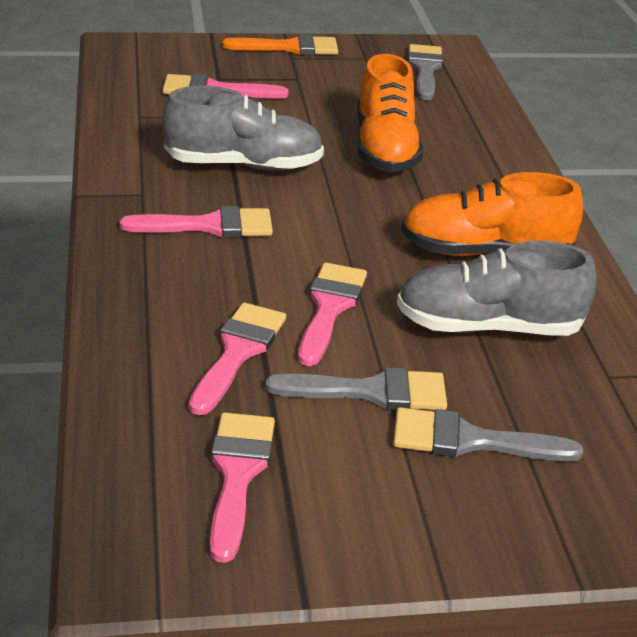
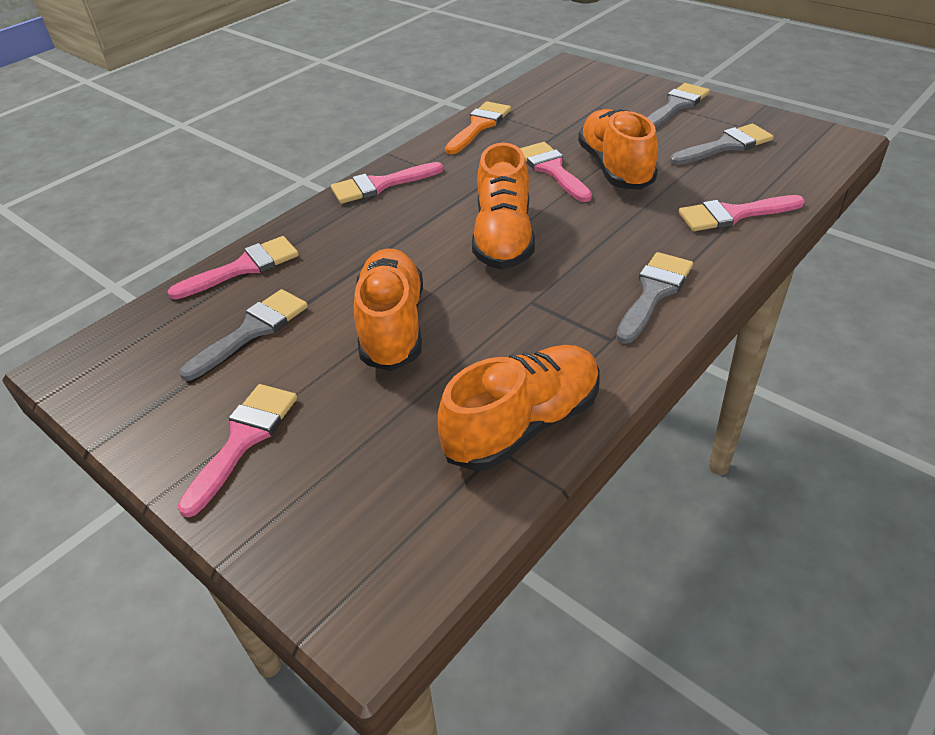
grey brush: [265,367,447,410] [393,407,583,462] [408,44,443,100] = 3 -> [179,289,308,381] [616,252,693,344] [647,83,710,128] [670,124,774,165] = 4
grey shoe: [162,86,324,171] [397,241,596,336] = 2 -> none = 0
orange shoe: [357,54,423,172] [401,172,583,256] = 2 -> [354,249,423,371] [438,345,600,471] [472,143,535,269] [578,109,658,190] = 4

